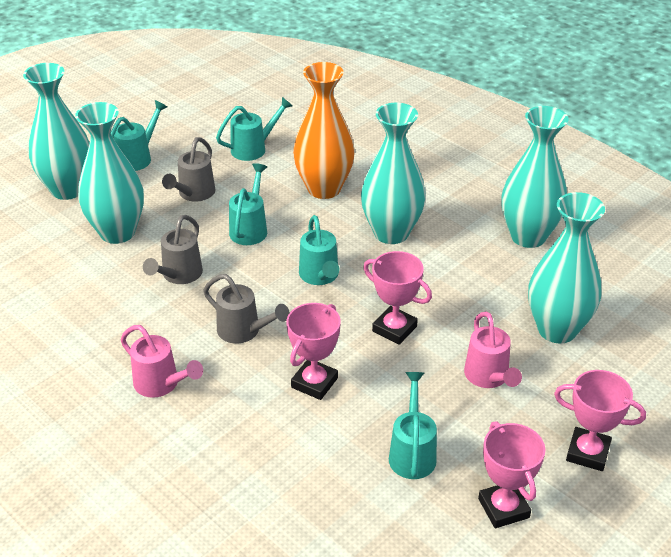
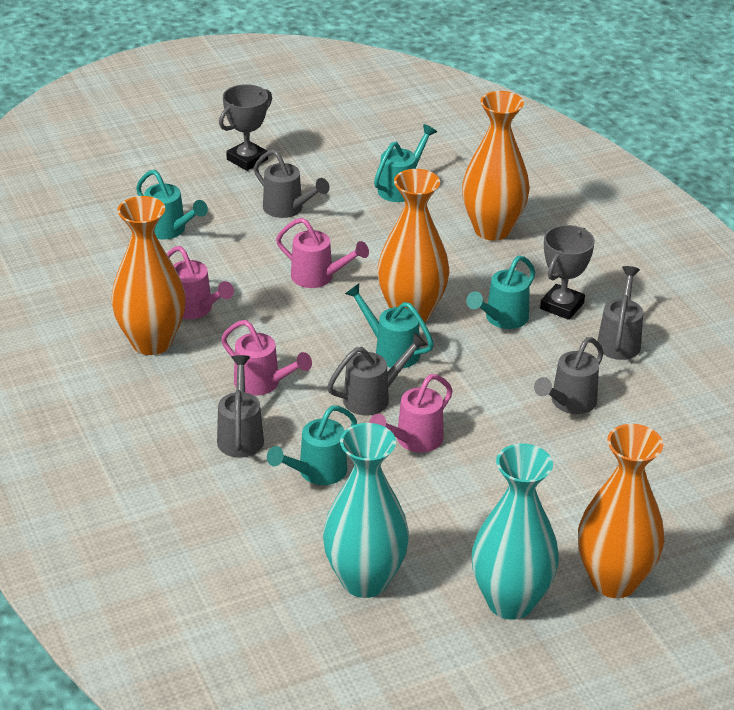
grey trophy: none = 0 -> [219,84,272,171] [540,225,595,320] = 2
grey watering can: [143,215,203,284] [162,137,216,202] [203,274,290,344] = 3 -> [217,355,264,458] [254,149,329,218] [327,332,428,416] [534,337,604,414] [597,266,643,360] = 5
orange vase: [293,62,355,199] = 1 -> [111,196,186,355] [378,169,449,322] [462,91,530,240] [578,424,664,598] = 4
pink trophy: [286,303,341,400] [363,251,432,345] [478,421,545,528] [554,370,646,471] = 4 -> none = 0
pink watering can: [121,325,203,398] [464,311,522,388] = 2 -> [167,246,234,319] [221,320,312,396] [276,218,369,288] [369,374,453,452] = 4
turquoise vase: [23,63,90,200] [75,102,144,244] [361,103,426,244] [502,106,568,248] [528,192,605,343] = 5 -> [323,423,409,598] [472,443,559,620] = 2

